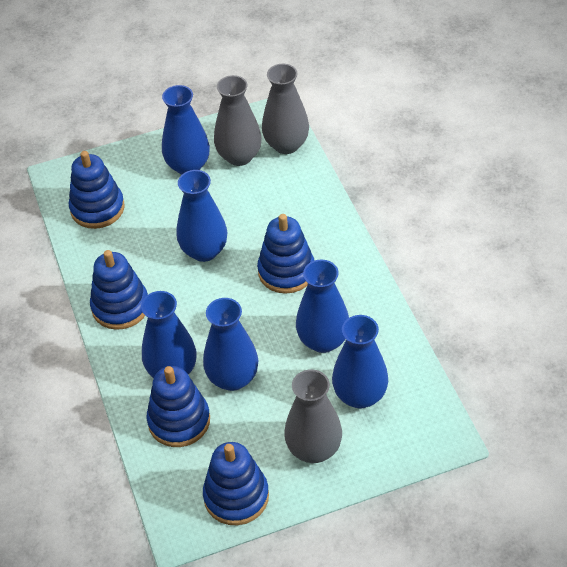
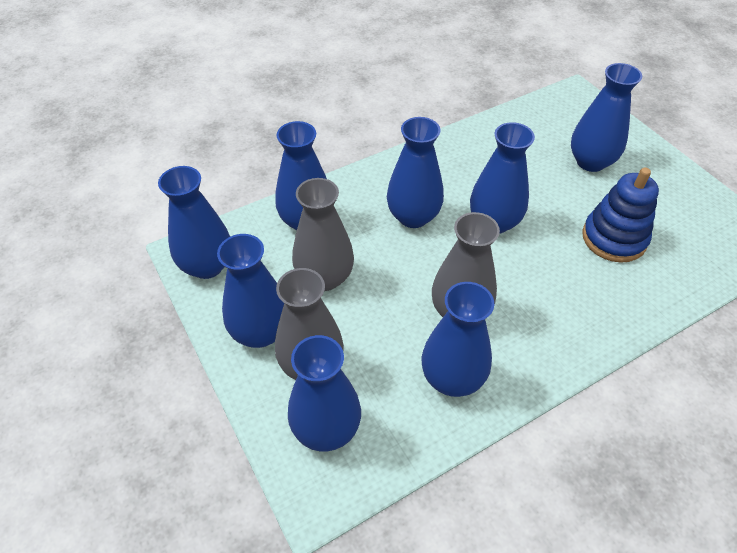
blue stacking toy: [69,151,125,229] [90,250,148,330] [146,366,210,447] [203,442,269,525] [257,214,315,294] = 5 -> [582,168,659,263] = 1
blue vase: [141,291,197,378] [162,85,210,175] [177,170,227,262] [203,298,258,391] [296,260,349,353] [332,315,388,408] = 6 -> [158,166,230,279] [217,234,284,348] [275,121,327,231] [288,335,361,451] [387,117,444,228] [422,282,494,397] [470,122,535,234] [571,63,642,172] = 8

